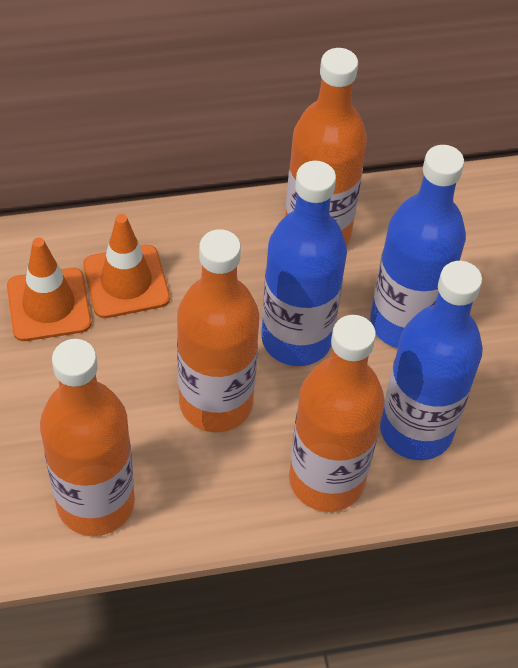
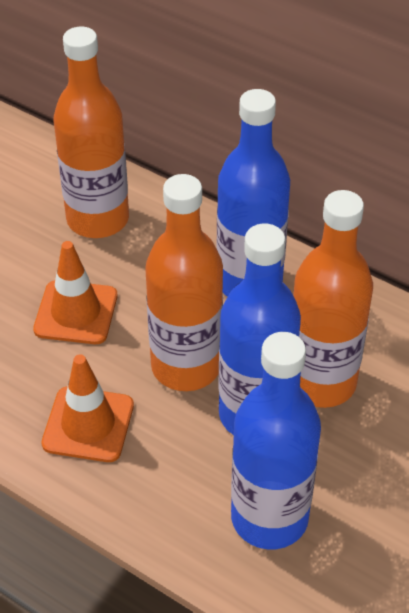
orange bottle: [40,339,135,536] [177,229,259,432] [285,48,367,245] [289,315,385,512] = 4 -> [53,27,129,238] [145,174,223,391] [293,190,373,408] = 3

